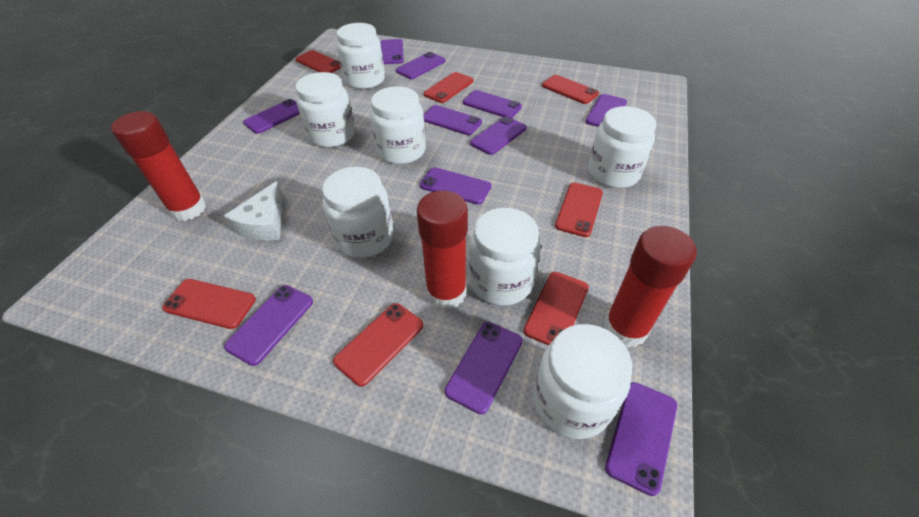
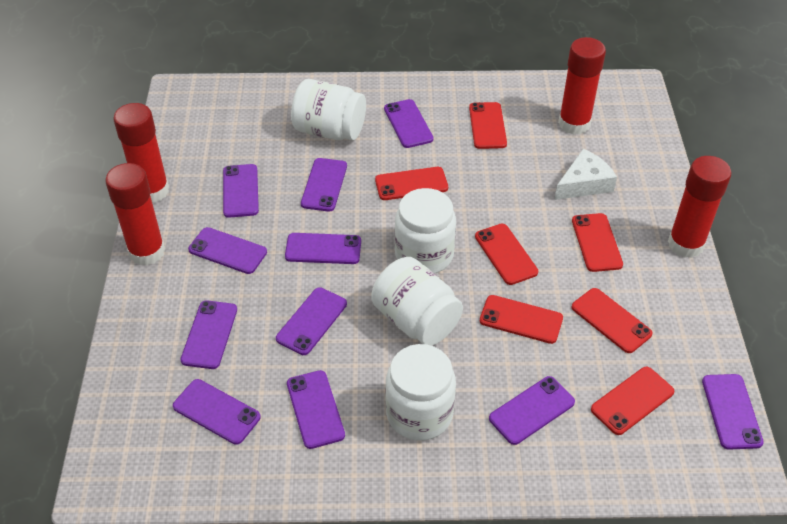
red glue stick: [111,111,206,221] [417,190,468,309] [604,226,697,347] = 3 -> [105,163,165,266] [113,103,169,203] [558,37,606,135] [668,156,731,258] = 4
white jar: [295,72,355,147] [322,167,394,258] [337,23,385,89] [370,86,426,164] [469,208,541,306] [533,324,632,439] [588,106,656,188] = 7 -> [291,79,366,140] [371,257,463,346] [385,344,456,441] [394,188,456,274] = 4

